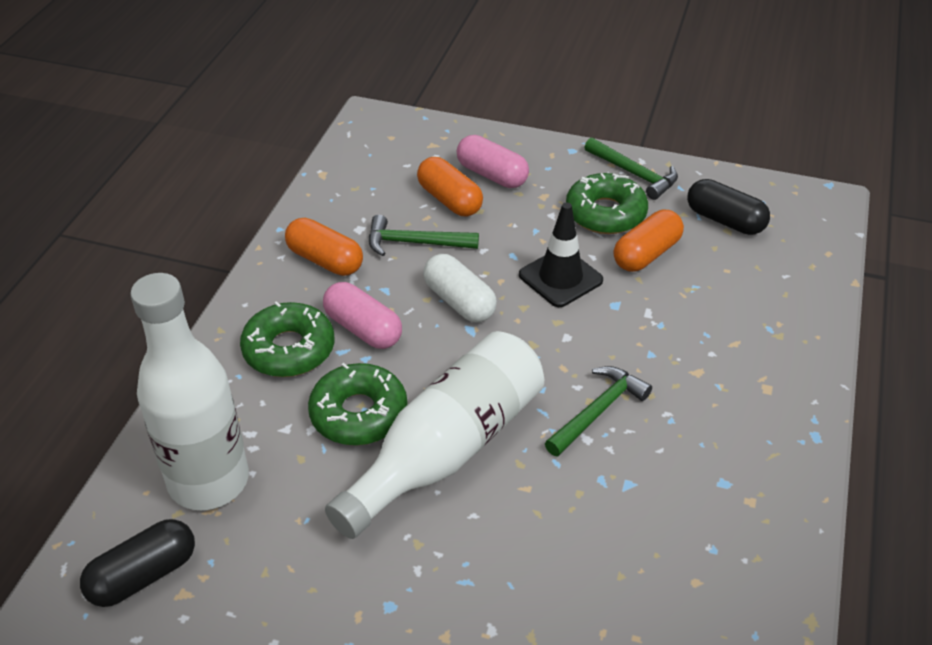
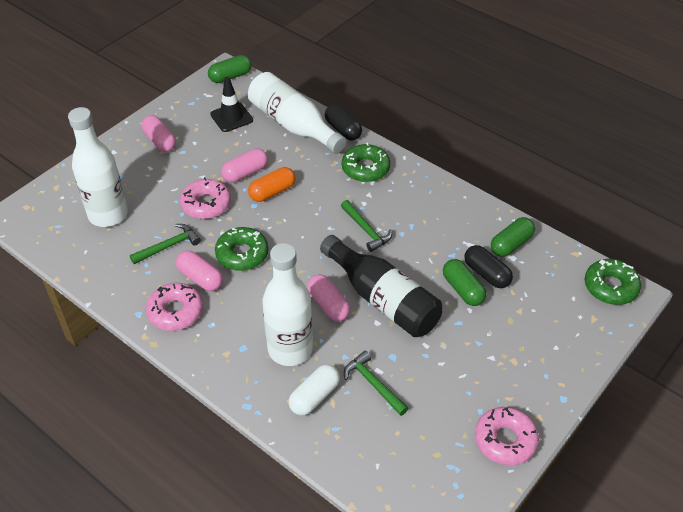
black bottle: none = 0 -> [320,235,442,337] = 1
green capsule: none = 0 -> [208,55,251,83] [443,259,487,306] [491,217,535,257] = 3
orange capsule: [285,218,363,276] [417,157,483,216] [614,210,684,272] = 3 -> [248,167,296,202] = 1
pink capsule: [323,282,402,349] [457,135,529,188] = 2 -> [142,115,176,152] [176,251,223,291] [221,148,268,183] [307,274,350,321] = 4
pink donut: none = 0 -> [146,283,203,331] [180,177,231,219] [475,407,539,466] = 3
white bottle: [130,273,249,510] [325,331,544,539] = 2 -> [68,107,128,227] [248,72,347,154] [262,243,313,366] = 3

